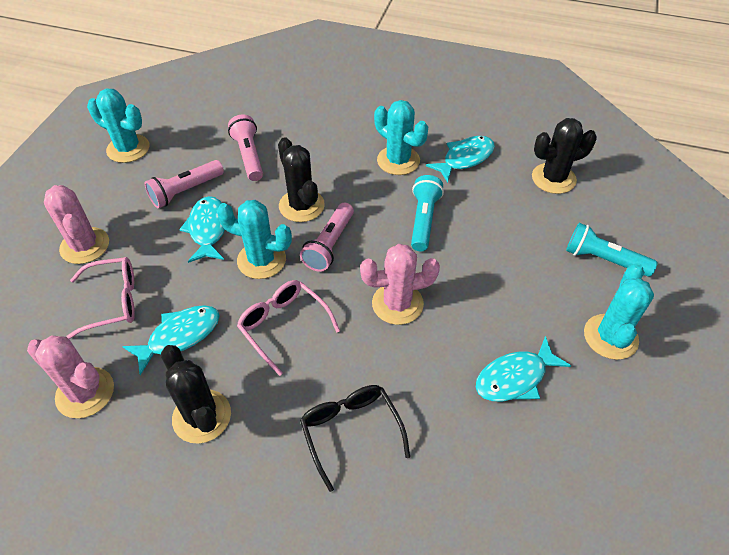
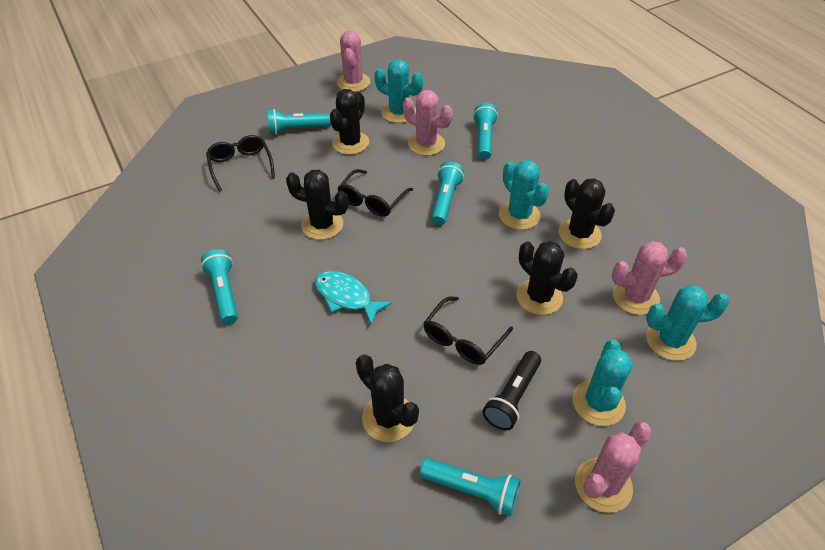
black cactus: [161,345,231,444] [278,137,325,222] [532,118,597,194] = 3 -> [286,170,349,240] [330,89,369,155] [356,354,419,442] [516,241,578,315] [559,178,615,249] = 5
black flashlight: none = 0 -> [482,351,541,430] = 1
black glasses: [300,385,410,492] = 1 -> [206,135,275,192] [337,169,413,217] [424,297,513,365] = 3
pink cactus: [27,336,114,418] [44,185,109,264] [360,244,440,325] = 3 -> [337,30,370,92] [403,90,453,156] [575,422,652,513] [612,241,688,315] = 4
pink flashlight: [145,160,224,208] [228,114,263,181] [300,203,354,272] = 3 -> none = 0
pink glasses: [66,257,135,339] [237,280,340,376] = 2 -> none = 0
turquoise fish: [122,305,220,375] [179,196,225,263] [426,136,495,183] [476,336,571,401] = 4 -> [315,271,392,325] = 1
turquoise flashlight: [411,175,444,251] [566,223,658,277] = 2 -> [201,249,238,324] [267,109,331,135] [419,458,521,517] [431,161,464,225] [473,103,498,160] = 5

